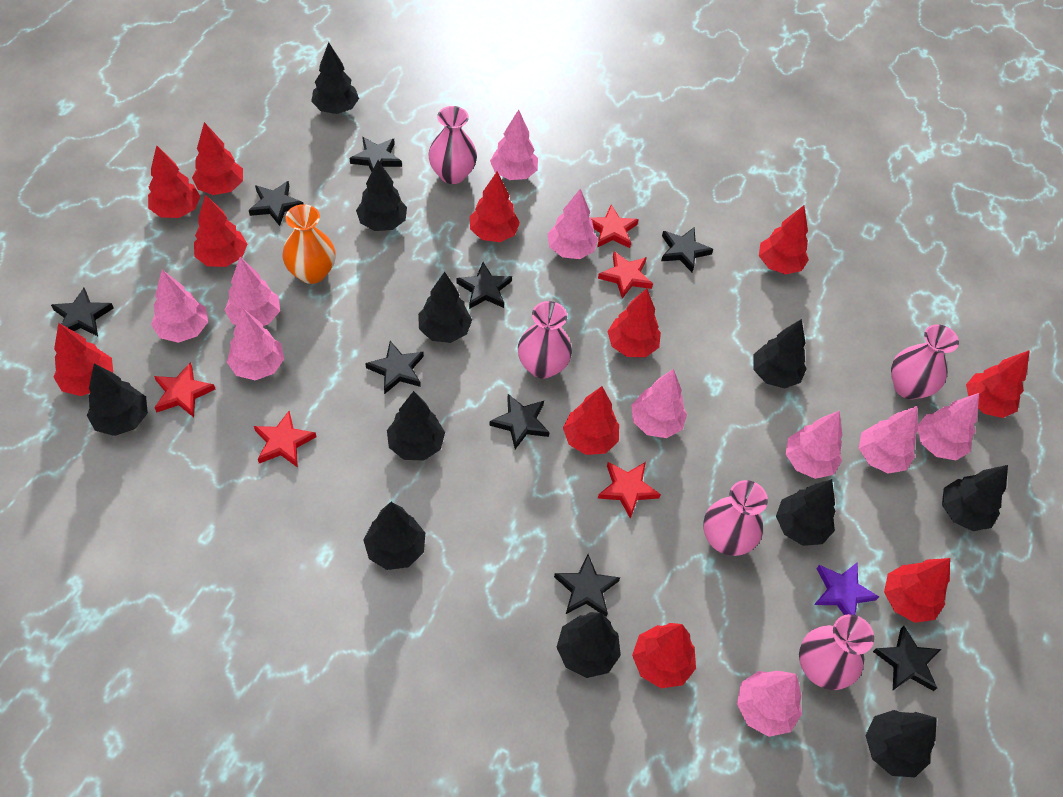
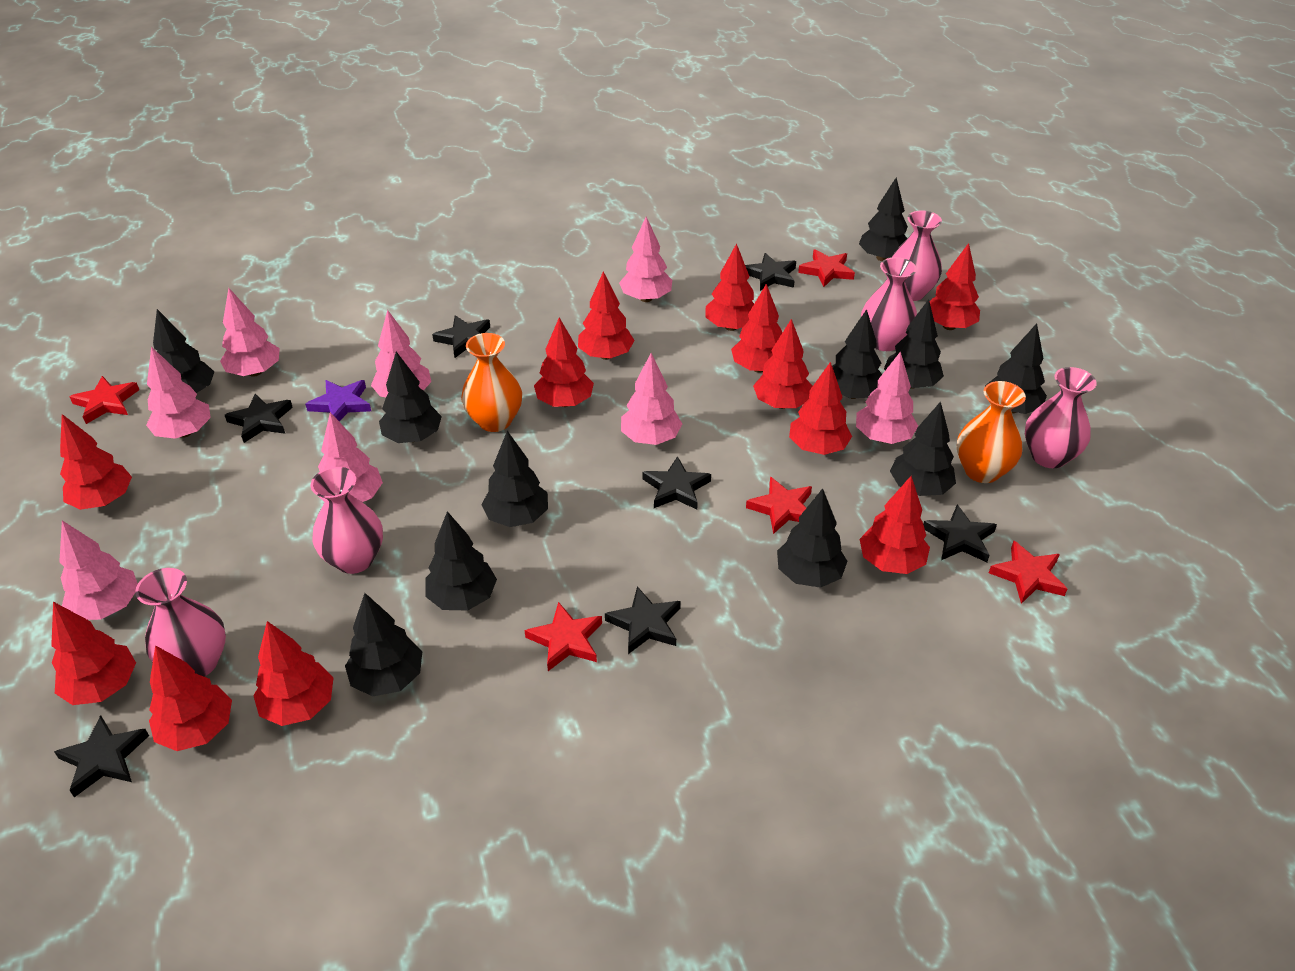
black star: [51,288,114,336] [249,181,303,226] [349,137,402,172] [365,341,424,394] [456,262,512,309] [489,394,549,449] [554,554,620,617] [661,228,713,272] [873,626,941,691] = 9 -> [54,715,149,797] [225,394,293,443] [432,315,490,358] [605,586,681,654] [642,456,711,510] [745,253,796,291] [923,504,997,562] = 7
orange vase: [282,204,336,284] = 1 -> [461,333,522,432] [957,381,1026,483] = 2
pink tree: [151,270,208,343] [225,257,280,326] [227,308,284,380] [490,110,538,180] [547,189,598,259] [631,369,687,438] [737,671,802,737] [785,411,842,479] [859,406,918,474] [918,393,979,460] = 10 -> [59,521,138,620] [146,347,211,439] [220,288,280,377] [318,412,383,502] [371,310,431,397] [619,217,672,302] [621,353,682,445] [856,351,918,444] = 8
red tree: [54,323,113,396] [148,145,201,218] [192,122,243,195] [194,194,247,267] [470,171,520,242] [563,386,619,455] [607,288,661,357] [632,623,696,688] [759,205,809,274] [884,558,950,623] [966,350,1030,418] = 11 -> [51,602,136,705] [60,414,132,510] [149,645,232,751] [253,621,334,726] [534,318,594,407] [578,271,635,360] [705,243,754,331] [731,284,782,373] [753,319,812,409] [789,362,852,455] [860,476,930,574] [930,243,980,330] = 12

